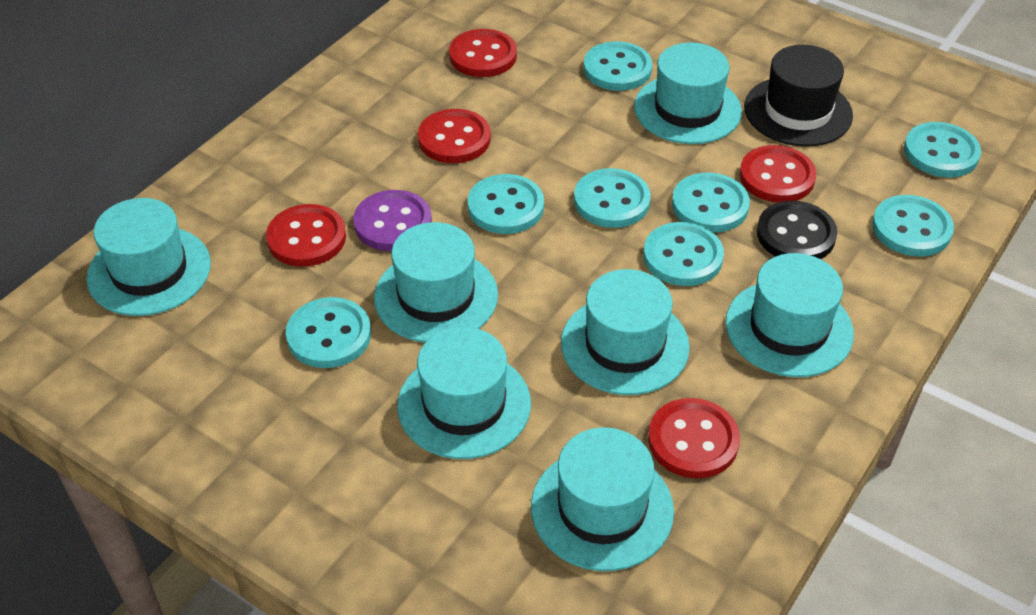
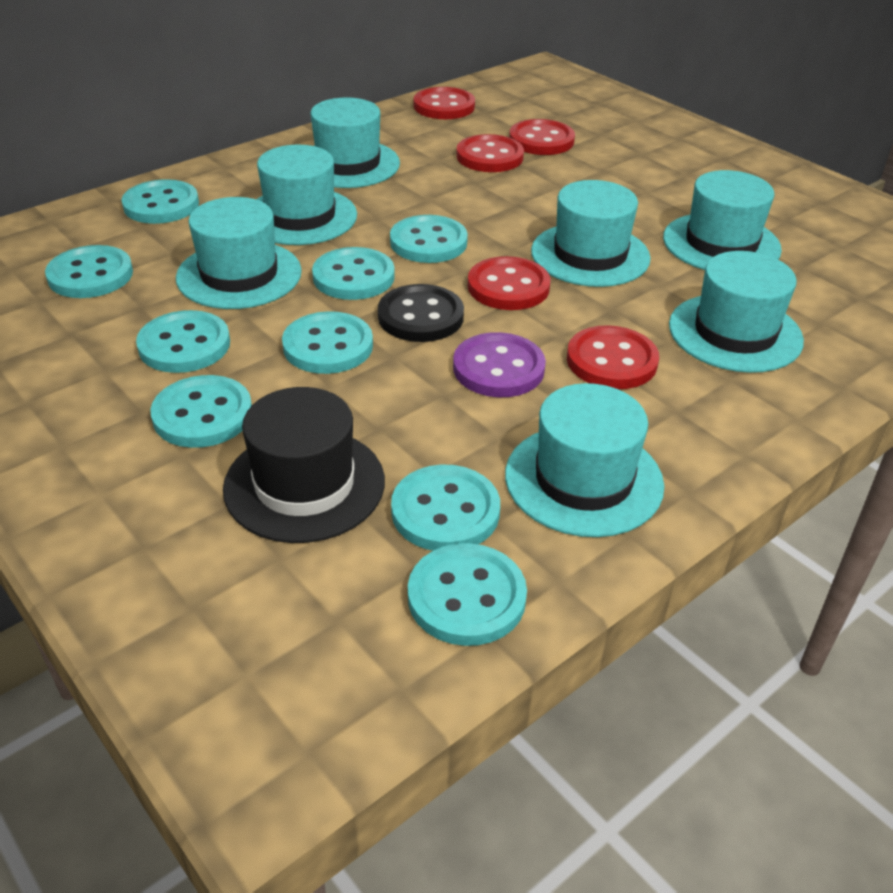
turquoise button: [286,297,371,368] [468,174,544,234] [574,168,651,228] [584,41,653,91] [643,222,724,286] [672,172,750,232] [872,195,954,257] [904,122,981,178] = 8 -> [45,245,133,298] [122,179,199,224] [136,310,230,373] [150,375,252,448] [282,311,373,374] [312,247,395,300] [390,215,468,263] [391,465,500,551] [408,543,527,646] = 9

